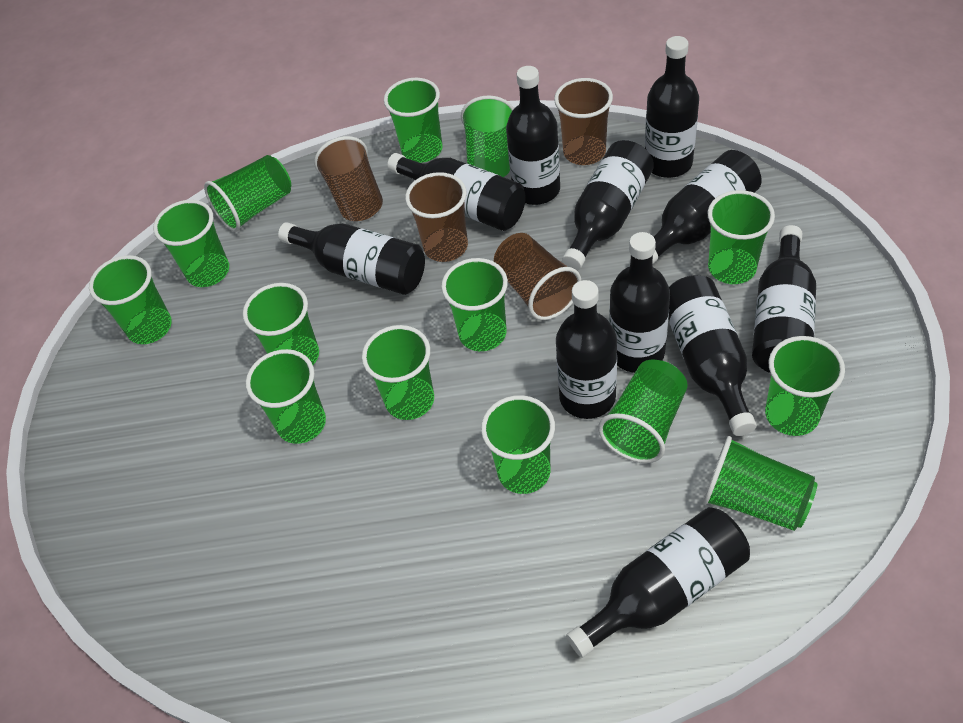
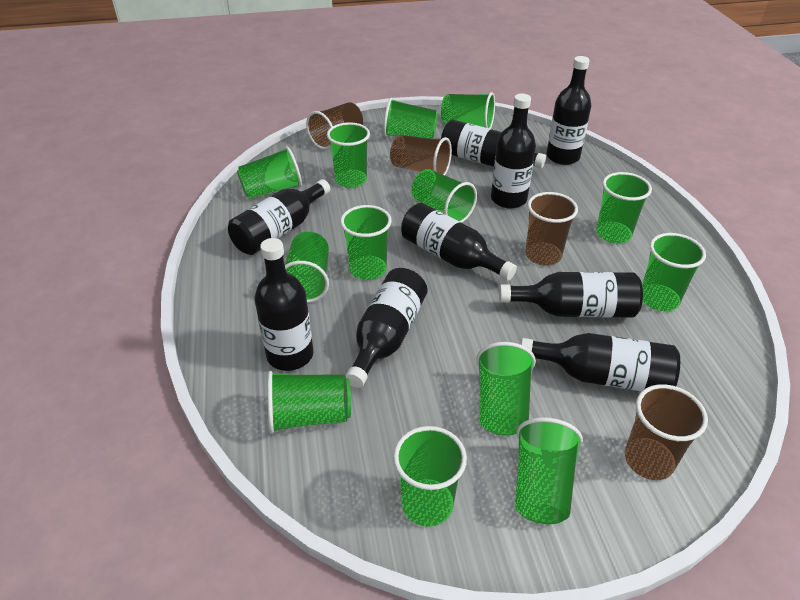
black bottle: [278,222,425,295] [387,153,526,231] [506,66,560,205] [556,280,617,419] [562,140,654,271] [566,507,750,658] [609,232,670,373] [645,36,699,178] [653,150,762,264] [669,275,757,436] [752,225,816,373] = 11 -> [228,179,330,255] [255,238,313,371] [345,268,427,388] [401,203,517,281] [441,120,546,169] [491,94,536,209] [499,272,643,318] [521,333,680,391] [547,56,591,165] = 9
green cup: [89,255,172,344] [153,200,229,287] [204,155,291,232] [243,283,319,365] [246,349,326,444] [362,325,434,420] [384,78,442,163] [441,258,508,351] [461,95,514,177] [481,395,555,494] [598,360,688,463] [703,436,817,531] [708,190,775,284] [765,336,845,436] = 14 -> [237,146,302,199] [268,371,351,433] [285,232,329,303] [327,122,370,188] [340,205,392,280] [383,98,438,138] [393,426,467,527] [412,169,477,222] [441,92,495,129] [476,342,536,436] [515,417,583,524] [596,172,652,243] [642,233,706,311] = 13

